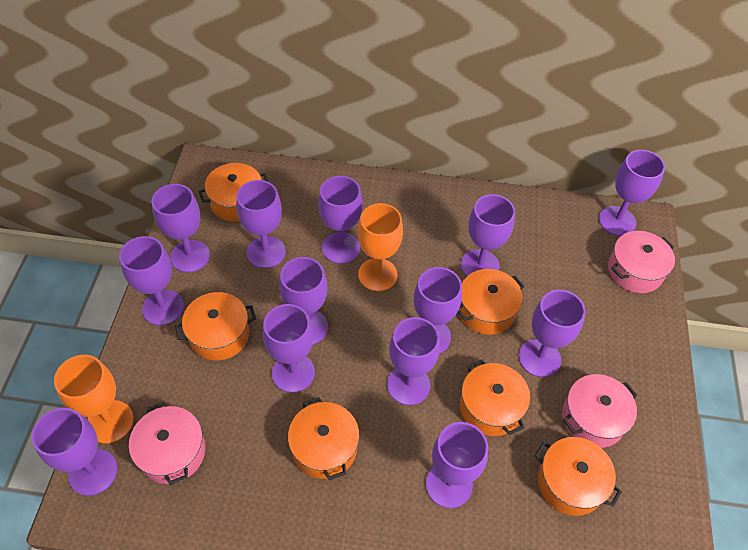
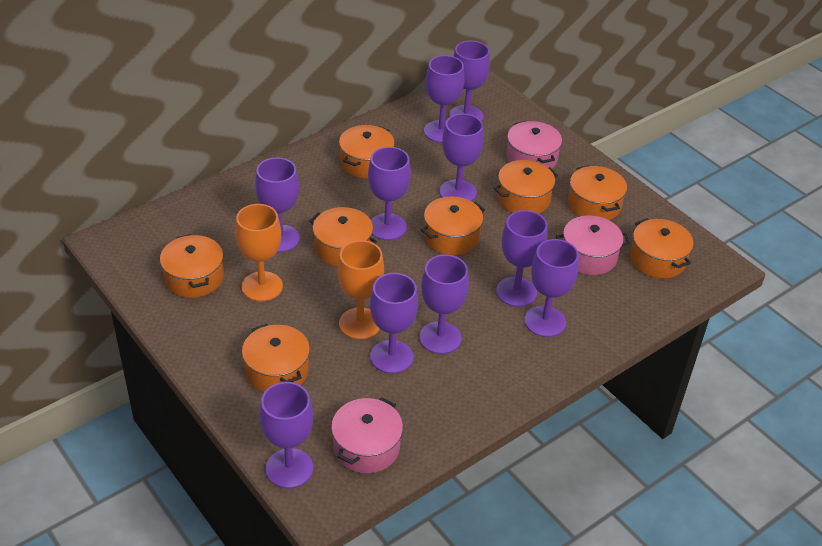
orange pot: [175,292,256,361] [198,163,269,222] [288,397,360,480] [458,269,525,335] [460,359,530,436] [535,437,622,516] = 6 -> [160,234,224,298] [242,324,310,392] [309,207,377,267] [339,125,395,179] [421,196,485,255] [494,160,558,214] [568,165,627,220] [630,218,693,279] = 8
purple goblet: [32,408,117,496] [119,236,184,326] [151,184,210,273] [236,180,286,268] [263,304,315,393] [279,257,328,345] [318,176,363,264] [387,317,440,405] [414,267,462,354] [426,422,488,508] [461,194,515,276] [519,290,586,377] [599,150,665,236] = 13 -> [255,157,300,252] [260,382,313,489] [368,147,411,240] [370,273,418,374] [419,254,469,354] [424,55,465,143] [440,114,484,201] [449,41,490,121] [496,210,547,307] [524,239,579,337] = 10

